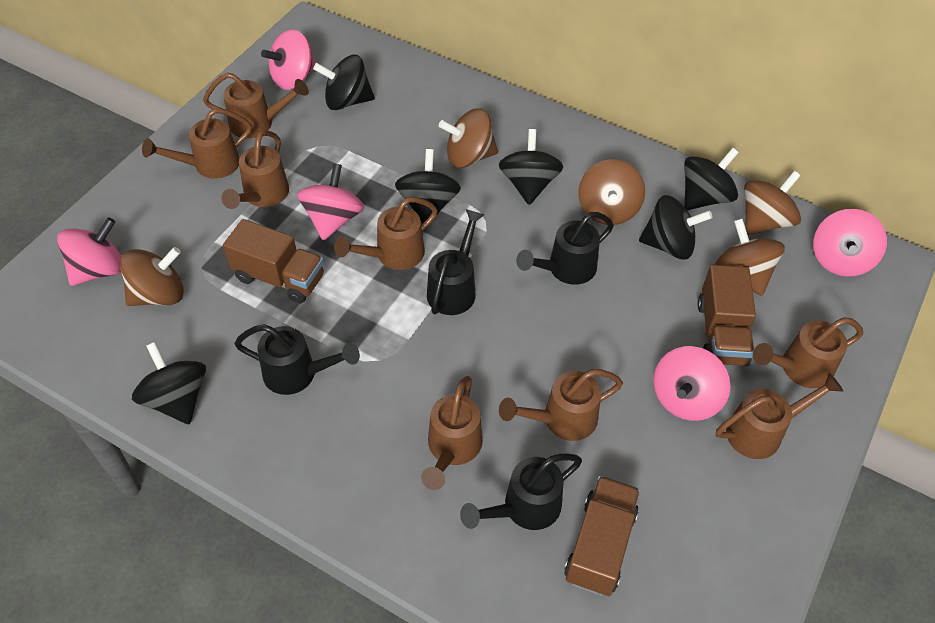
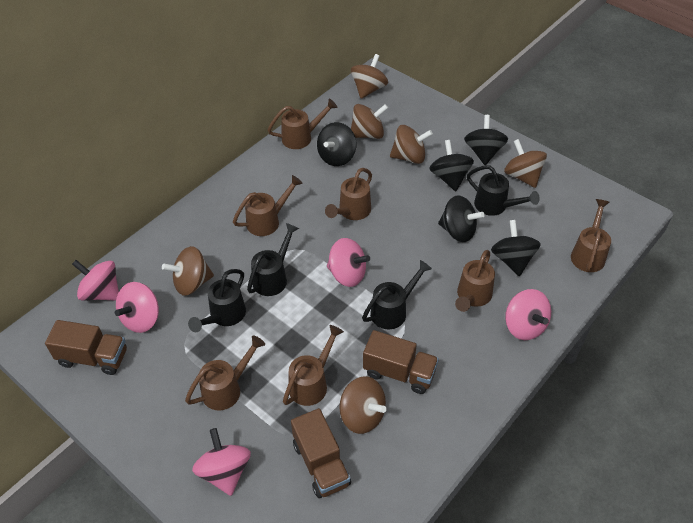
black spinning top: [132,342,206,424] [313,55,375,110] [395,149,461,223] [499,129,563,205] [639,195,712,260] [684,148,739,210] = 6 -> [317,122,357,166] [429,140,474,191] [438,195,484,242] [464,115,508,165] [491,220,541,276] = 5
brown spinning top: [120,247,184,306] [439,108,498,168] [578,159,645,225] [715,218,785,296] [744,171,801,235] = 5 -> [162,246,214,296] [339,376,387,434] [351,54,388,99] [351,104,388,139] [390,125,433,164] [504,139,547,188] = 6
brown watering can: [142,108,252,179] [203,72,309,139] [221,130,289,209] [334,197,438,270] [421,376,483,490] [499,369,623,441] [716,372,843,459] [753,317,863,388] = 8 -> [185,335,265,411] [233,175,303,236] [268,99,338,149] [283,325,344,406] [325,168,372,220] [455,250,495,312] [571,199,611,272] = 7

